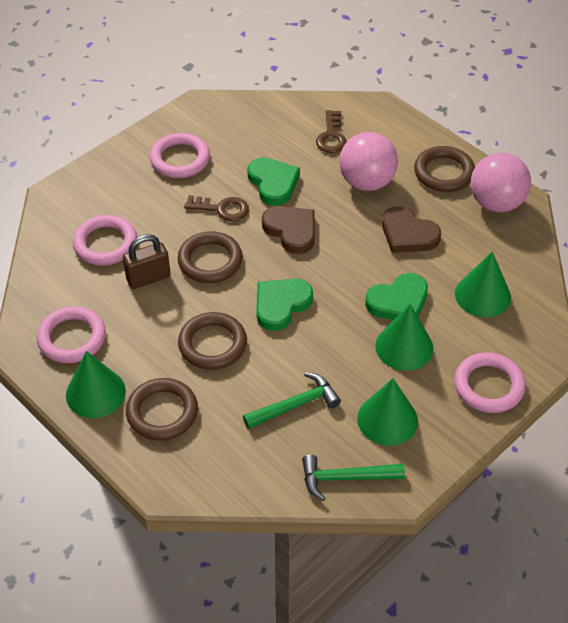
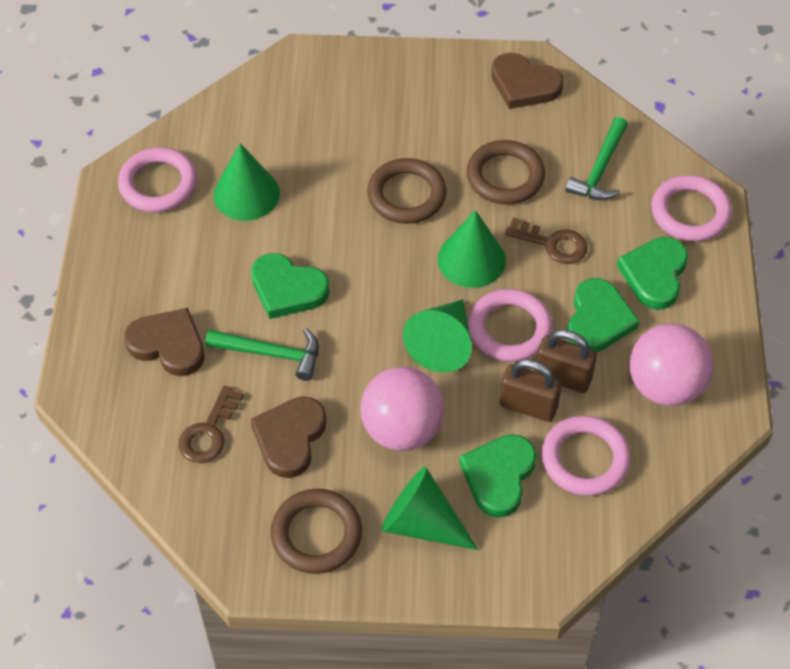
brown heart: [262,206,315,254] [382,207,441,253] = 2 -> [124,308,205,376] [250,396,327,478] [491,53,564,109] = 3
brown padlock: [123,234,171,289] = 1 -> [500,359,562,422] [535,329,597,393] = 2
brown ring: [126,378,198,441] [178,231,243,283] [178,312,247,370] [414,146,475,192] = 4 -> [270,489,362,574] [367,158,447,224] [467,140,545,205] = 3
green heart: [247,157,300,206] [256,279,313,331] [365,273,428,320] = 3 -> [251,253,330,319] [459,434,537,518] [567,278,639,353] [617,237,688,310] = 4

